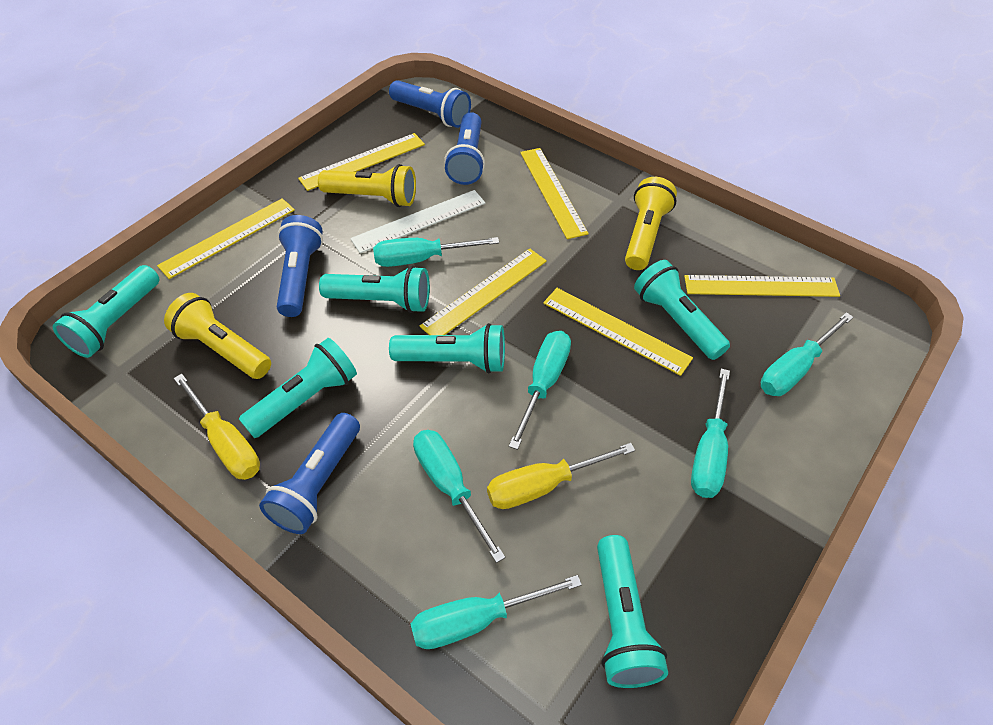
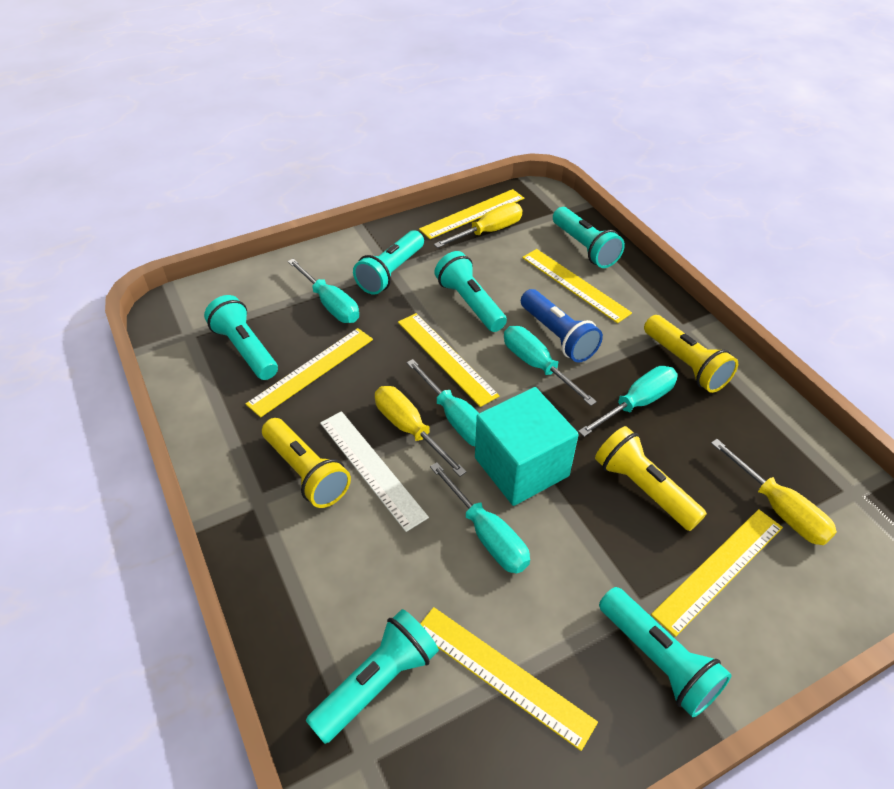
blue flashlight: [259,413,360,534] [277,215,323,317] [389,80,471,128] [444,112,485,185] = 4 -> [521,289,603,363] = 1
turquoise cube: none = 0 -> [475,387,579,506] = 1
turquoise screwdriver: [373,237,499,267] [411,575,582,649] [413,430,505,563] [509,331,571,450] [691,369,730,498] [761,312,854,396] = 6 -> [288,259,359,323] [407,359,479,446] [430,462,530,574] [504,326,597,406] [578,366,678,437] = 5
yellow screwdriver: [174,374,260,480] [487,443,635,509] = 2 -> [375,386,467,477] [434,203,523,248] [711,439,837,545] = 3

